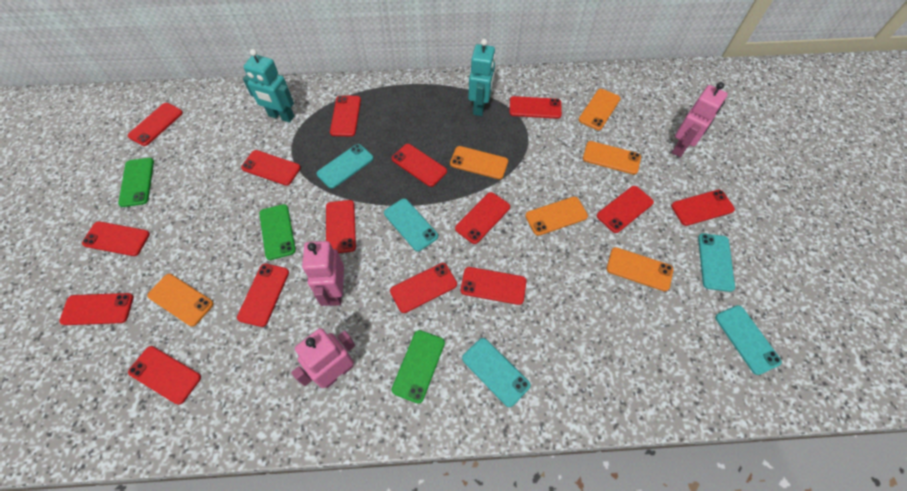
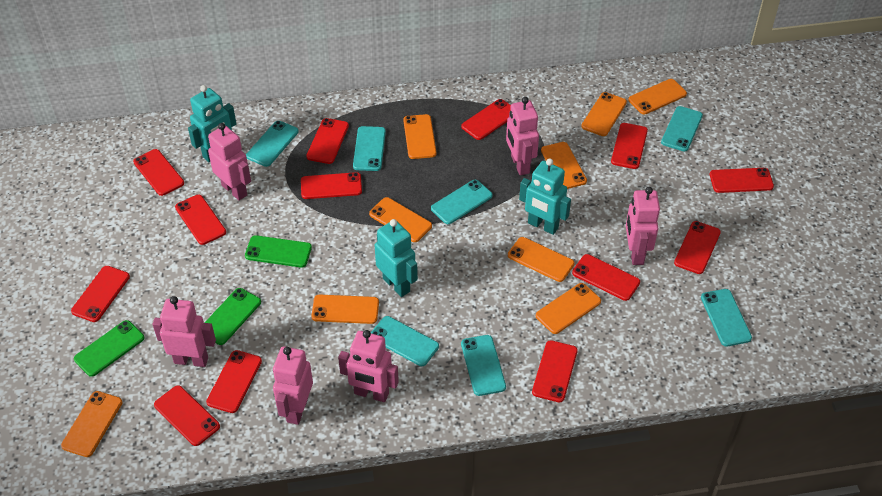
orange phone: [147,274,214,327] [450,146,508,179] [525,197,588,236] [579,89,621,130] [583,141,641,174] [607,247,673,291] = 6 -> [61,391,122,457] [311,295,379,324] [369,197,432,242] [403,114,436,159] [508,237,574,282] [536,283,601,334] [541,142,587,189] [581,92,627,136] [628,79,687,115] = 9
pink robot: [291,328,355,388] [302,241,344,306] [672,82,728,157] = 3 -> [152,296,216,367] [208,123,251,201] [273,346,313,425] [338,330,399,402] [506,97,539,175] [626,187,660,265] = 6
red phone: [59,293,134,325] [82,221,150,256] [128,103,183,146] [128,346,201,405] [237,264,289,327] [241,150,301,186] [326,200,356,253] [330,95,361,137] [390,263,457,313] [392,144,447,187] [455,192,510,244] [461,267,527,305] [509,96,562,119] [597,186,654,233] [671,190,735,226] = 15 -> [71,266,130,322] [133,149,184,196] [154,385,220,446] [175,195,226,245] [206,350,262,413] [301,172,362,199] [306,118,349,164] [461,99,511,140] [532,340,578,402] [572,254,640,301] [611,123,648,169] [674,221,721,274] [710,168,774,193] = 13
turquoise phone: [316,144,374,189] [384,198,438,252] [462,338,531,407] [698,233,735,292] [715,305,782,375] = 5 -> [246,121,299,167] [353,126,386,171] [371,316,439,366] [431,180,493,224] [461,335,506,396] [661,106,703,152] [701,289,752,347] = 7
turquoise robot: [243,49,294,123] [468,39,496,116] = 2 -> [188,85,236,162] [375,219,418,297] [519,158,571,235] = 3

